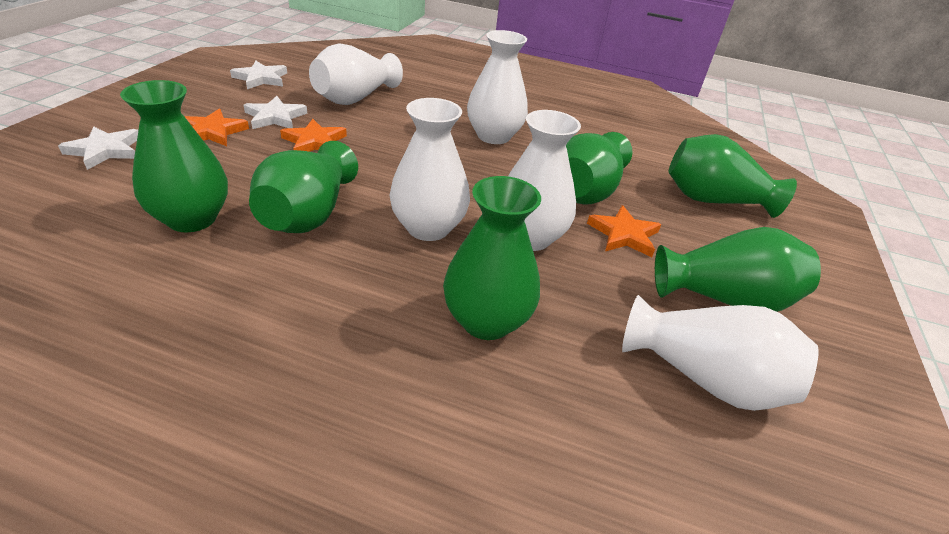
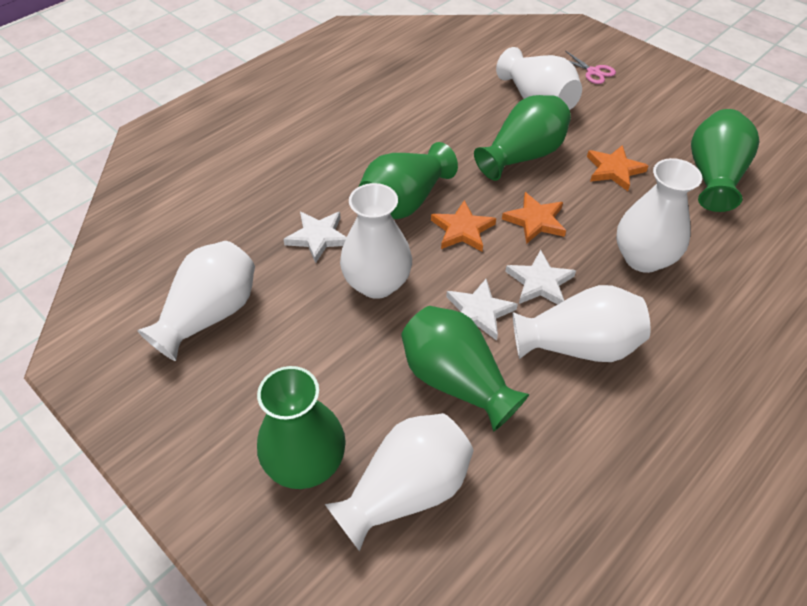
green vase: [120,80,228,232] [249,141,358,233] [443,176,541,340] [566,132,633,205] [655,227,821,312] [668,134,797,218] = 6 -> [257,366,346,489] [359,142,458,219] [401,306,529,431] [474,95,571,181] [691,109,759,212] = 5
pink scissors: none = 0 -> [566,51,616,84] = 1
white vase: [309,43,403,105] [389,98,470,241] [467,30,528,144] [508,110,581,251] [622,295,819,411] = 5 -> [137,241,255,361] [325,413,474,551] [340,183,412,299] [496,47,582,110] [512,285,651,362] [616,158,702,273] = 6

